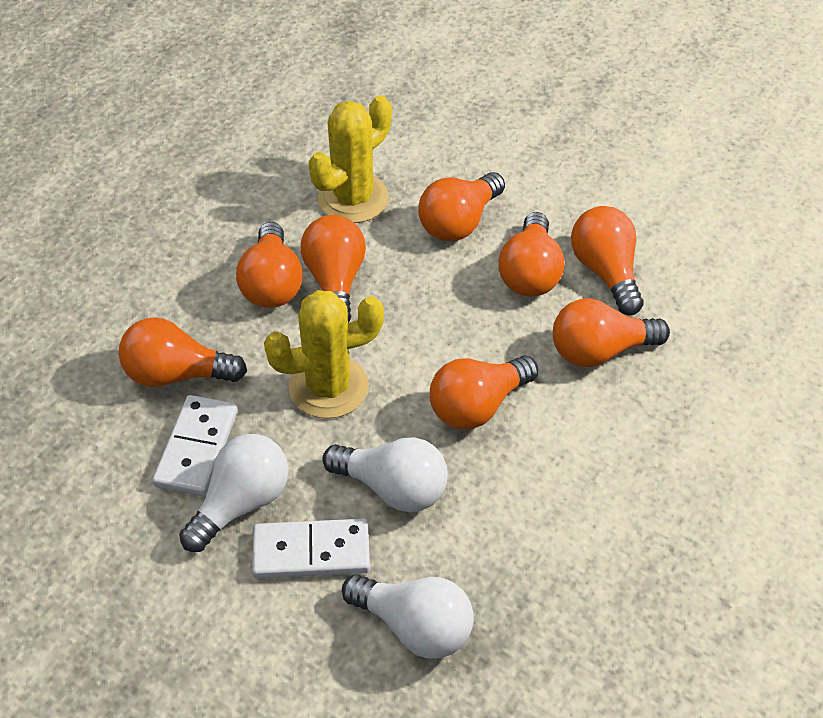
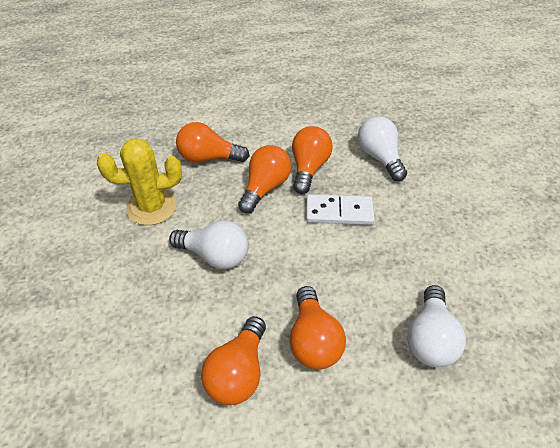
orange light bulb: [119,317,247,387] [236,222,303,308] [301,215,366,322] [418,172,505,241] [430,355,539,429] [498,212,564,296] [553,299,670,367] [571,206,643,315] = 8 -> [176,122,250,163] [201,316,266,405] [238,145,291,213] [289,286,346,369] [292,126,333,194] = 5
white domino: [152,395,238,496] [252,518,370,579] = 2 -> [306,194,375,225] = 1
yellow cactus: [264,290,384,419] [308,95,392,223] = 2 -> [97,138,182,225] = 1

